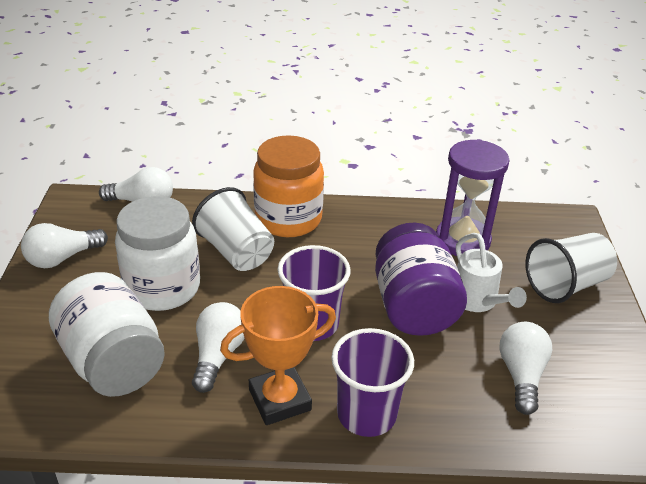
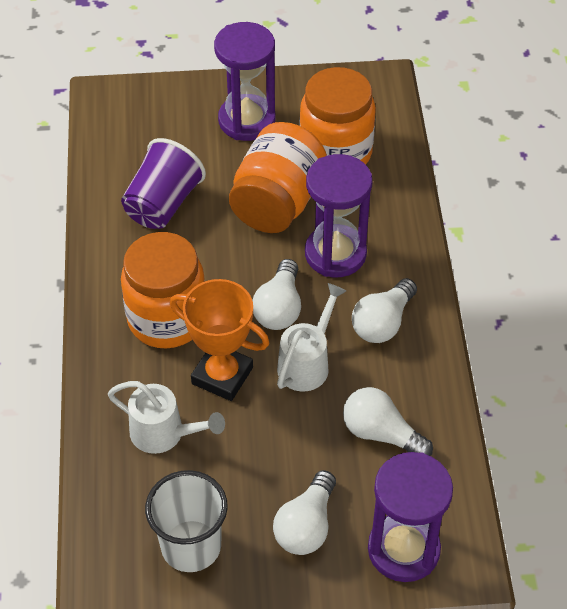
orange jar: [253,135,324,237] = 1 -> [121,232,205,348] [229,122,327,233] [299,67,376,165] = 3
purple cup: [277,245,351,341] [331,328,414,437] = 2 -> [121,138,206,229] = 1
purple hourglass: [436,139,510,256] = 1 -> [214,22,276,141] [305,154,372,277] [368,452,453,582] = 3
purple jar: [375,222,467,336] = 1 -> none = 0
white cup: [192,187,274,271] [525,233,617,303] = 2 -> [145,470,228,572] = 1
white jar: [49,272,165,397] [115,196,200,311] = 2 -> none = 0
white watering can: [456,233,527,312] = 1 -> [108,381,225,454] [277,283,346,392] = 2

